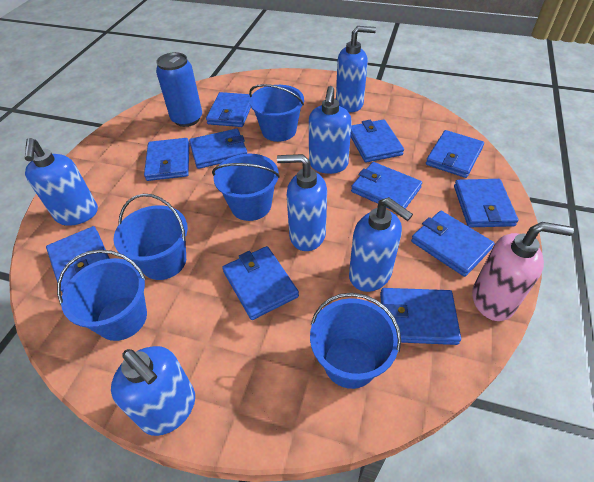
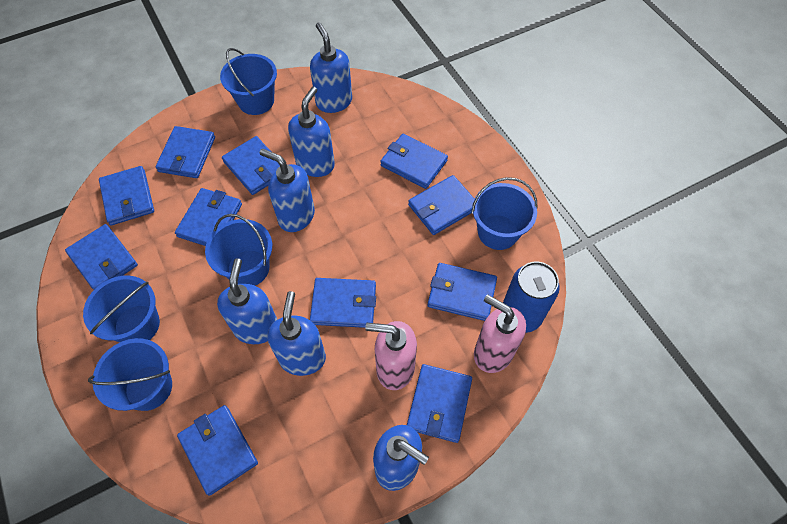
pink soap dispenser: [472,222,574,321] = 1 -> [365,321,417,390] [474,294,526,373] = 2

